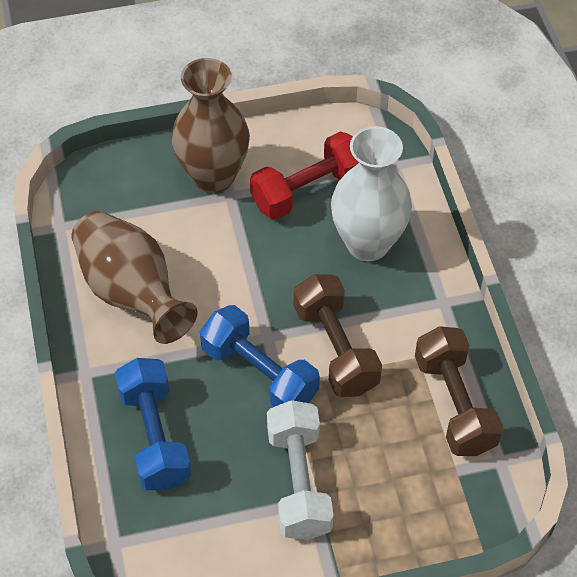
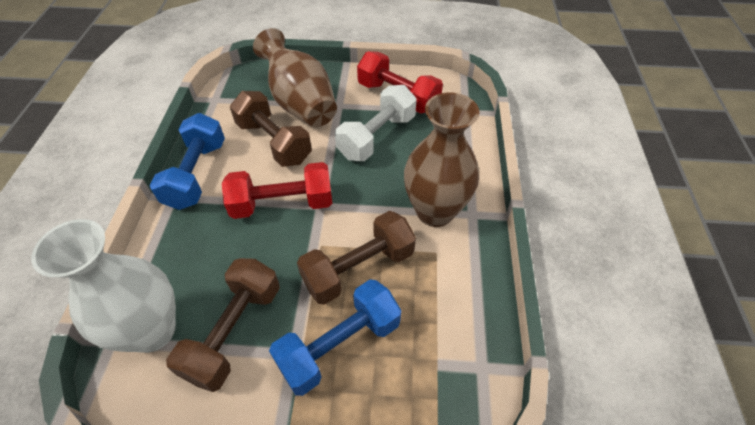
brown dumbbell: [294,274,382,397] [415,326,503,456] = 2 -> [166,258,280,392] [230,91,312,167] [297,211,416,305] = 3
red dumbbell: [250,132,359,220] = 1 -> [222,162,332,219] [357,51,443,113] = 2

